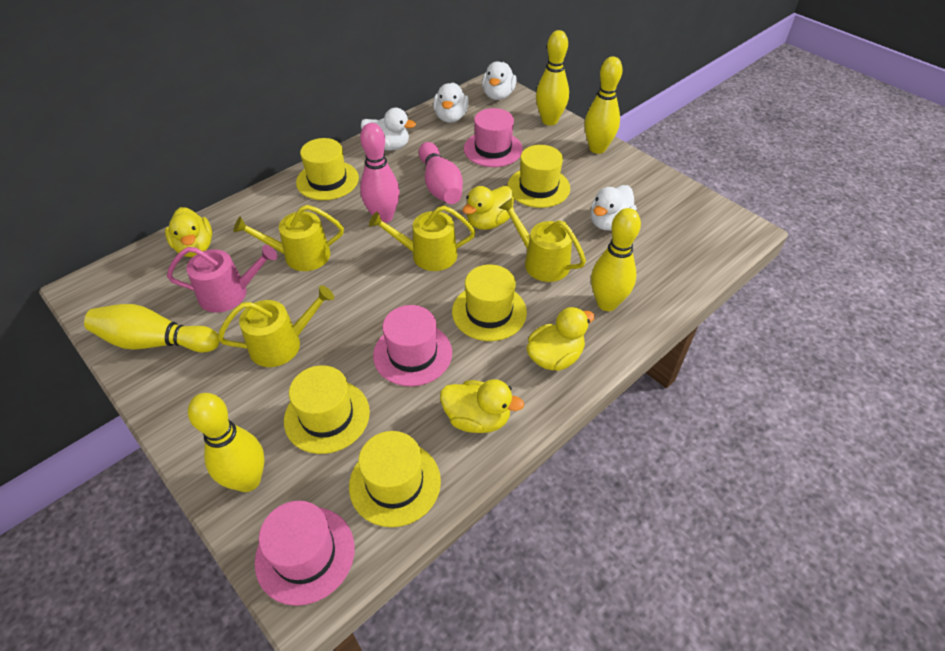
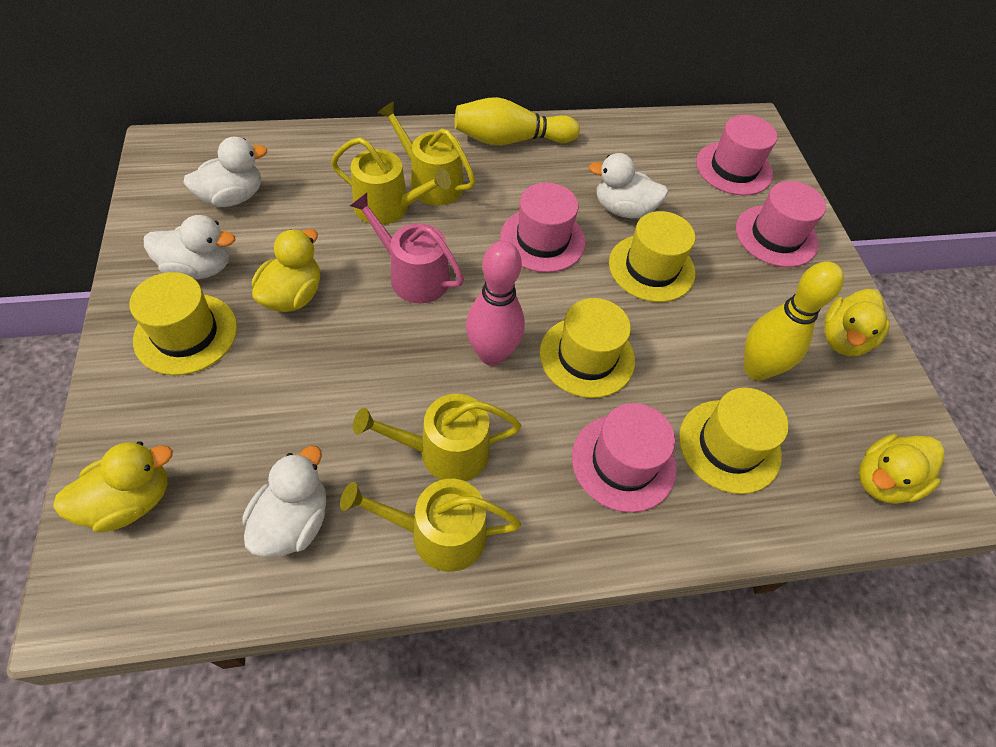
pink bowling pin: [360,123,400,223] [419,142,463,204] = 2 -> [466,241,525,366] = 1
pink hat: [255,501,355,606] [373,305,452,386] [464,108,523,167] = 3 -> [500,183,586,273] [572,403,677,513] [696,115,777,196] [736,181,826,267] = 4
yellow bowling pin: [84,304,220,353] [188,393,265,492] [536,30,569,126] [585,56,622,154] [591,208,641,311] = 5 -> [455,97,580,145] [744,261,844,381] = 2
yellow hat: [284,365,370,454] [296,138,359,200] [349,431,441,527] [452,264,527,341] [508,145,570,208] = 5 -> [130,272,237,375] [540,298,635,398] [609,211,695,302] [679,388,788,494] = 4

